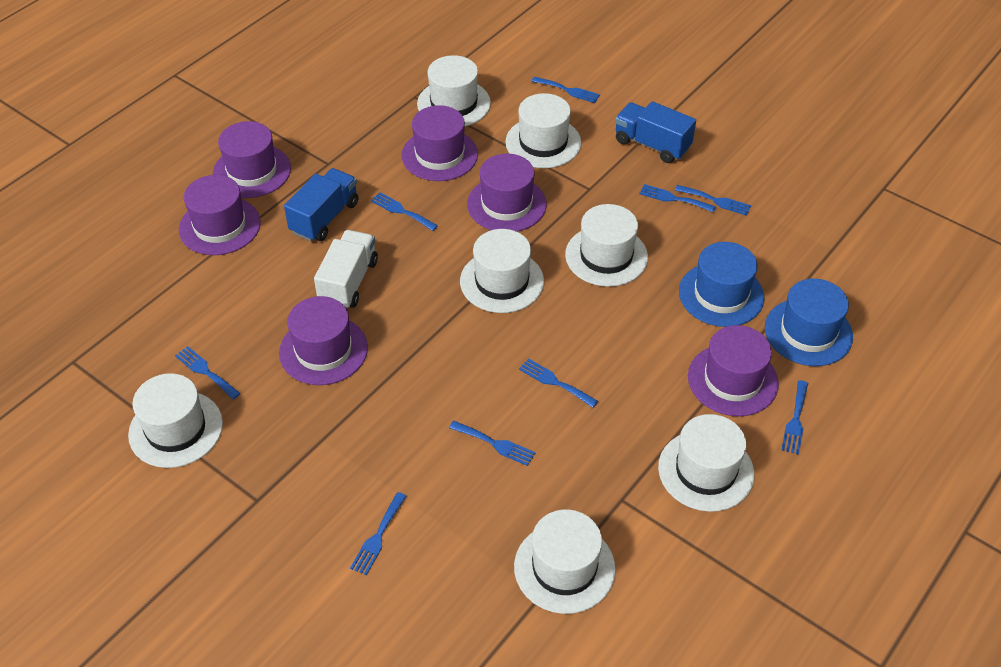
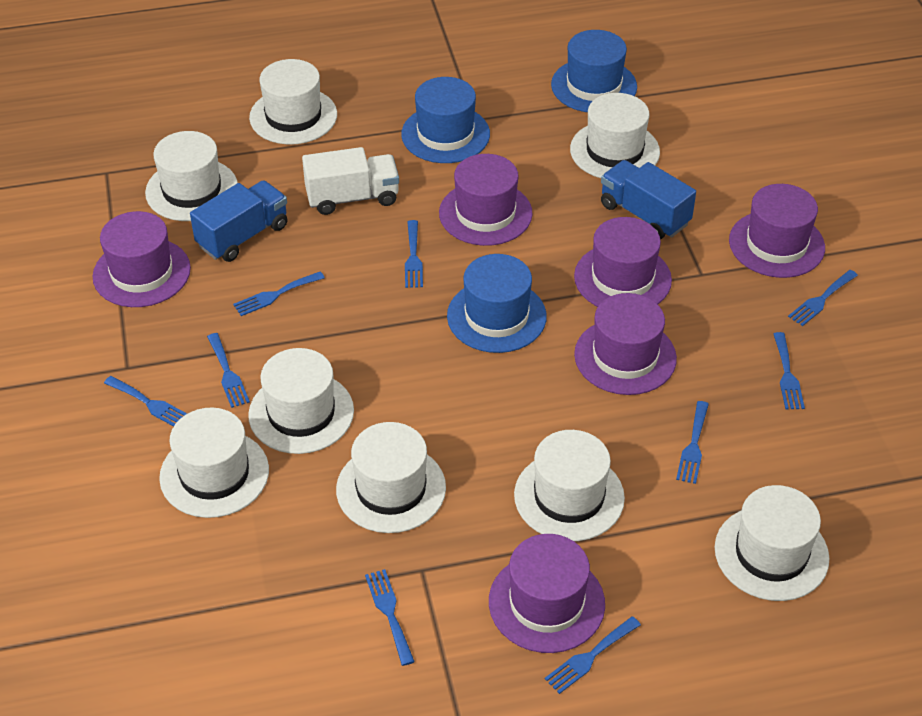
blue hat: [679,242,764,327] [765,279,853,366] = 2 -> [401,77,490,163] [447,254,547,353] [551,30,637,112] = 3
white hat: [128,373,223,468] [417,55,491,126] [460,229,544,313] [505,93,581,168] [514,509,616,614] [565,204,648,287] [658,414,754,512] = 7 -> [145,131,238,221] [159,408,269,518] [248,348,354,454] [249,59,337,144] [336,422,446,533] [514,430,625,541] [570,93,660,178] [715,485,829,601] = 8

